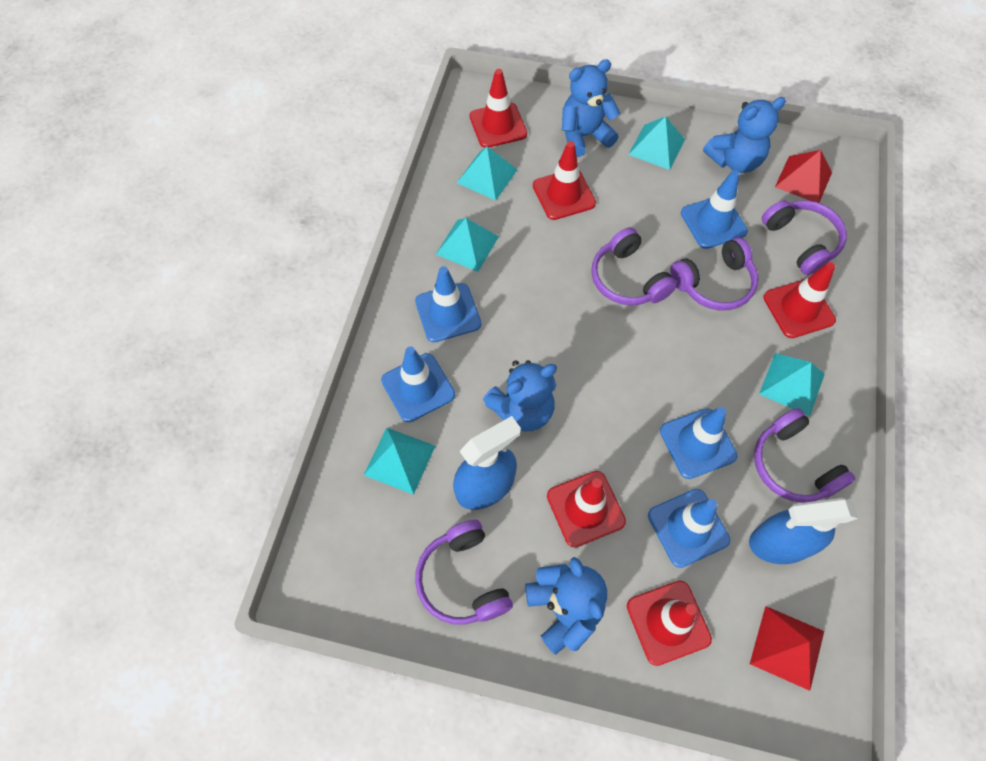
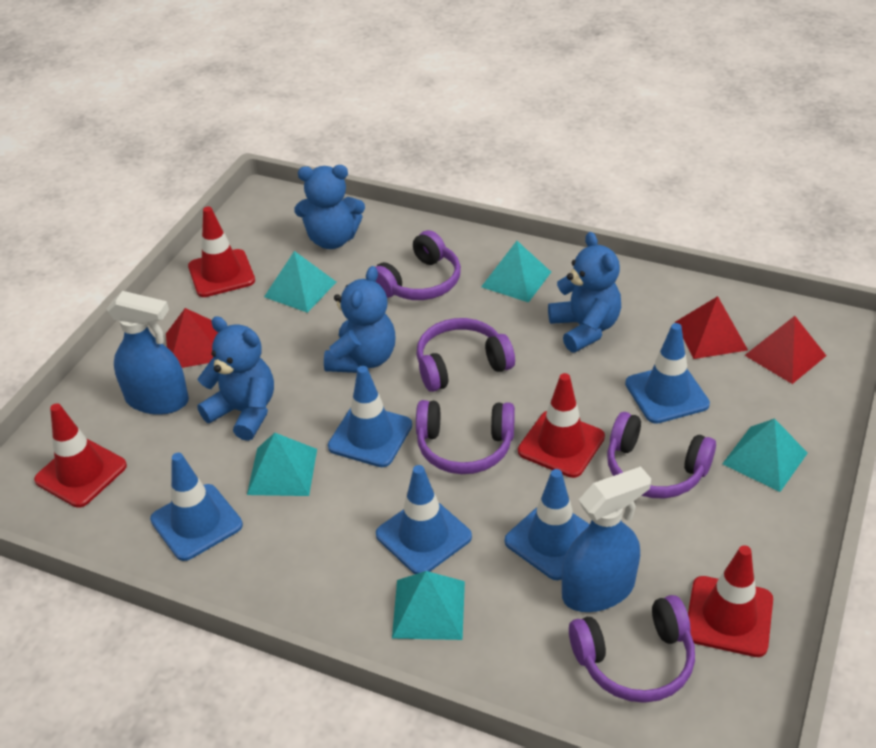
red pyramid: [750,606,824,691] [775,150,832,203] = 2 -> [166,308,218,368] [675,296,748,359] [744,316,826,384] = 3
red traffic cone: [469,69,527,148] [533,141,596,220] [547,471,626,548] [627,581,712,666] [763,262,836,338] = 5 -> [34,403,127,508] [188,206,255,297] [518,373,605,478] [688,545,773,657] = 4

